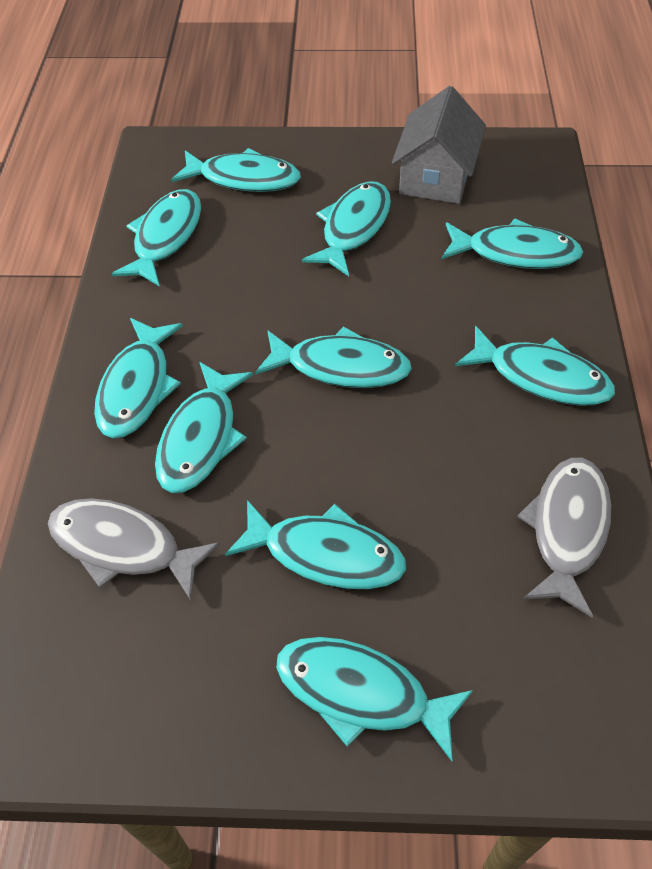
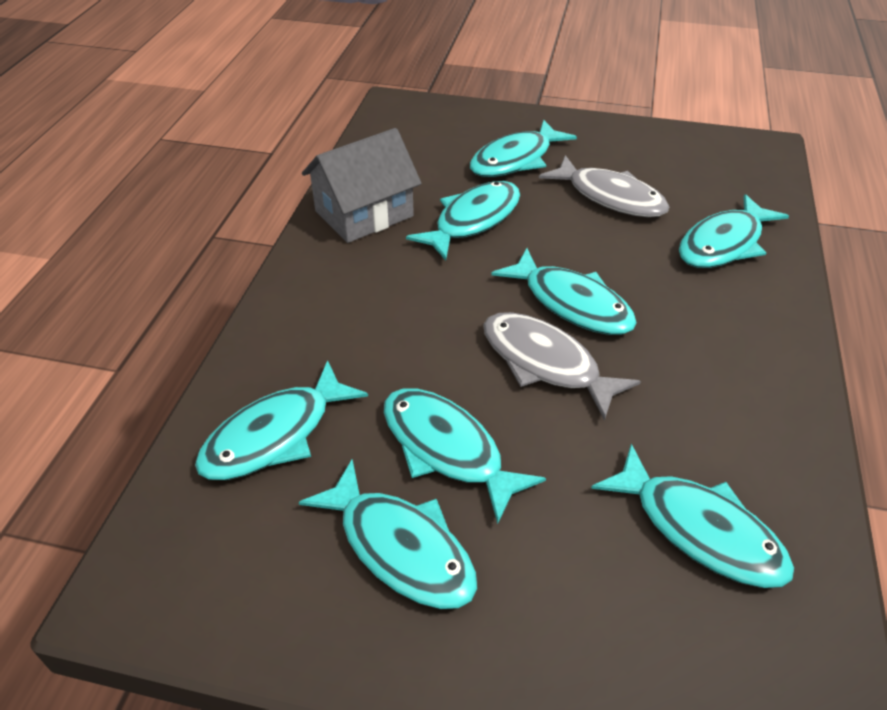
turquoise fish: [94,318,183,438] [112,189,201,287] [155,362,253,493] [171,148,301,192] [225,500,406,589] [255,326,412,388] [276,637,473,761] [302,181,391,276] [441,218,583,269] [455,326,615,406] = 10 -> [195,360,368,480] [299,459,477,609] [383,388,546,524] [406,181,520,261] [470,120,577,177] [491,248,637,335] [591,444,794,588] [679,194,789,268] = 8

